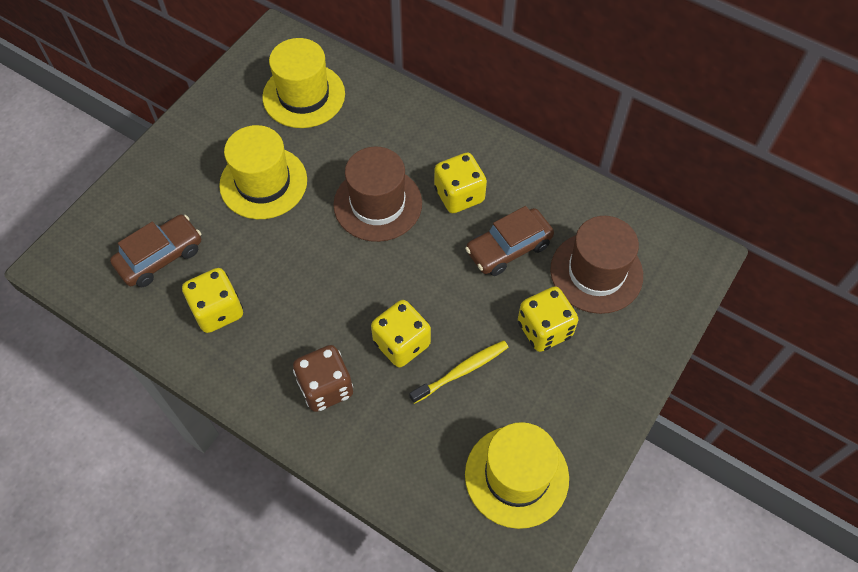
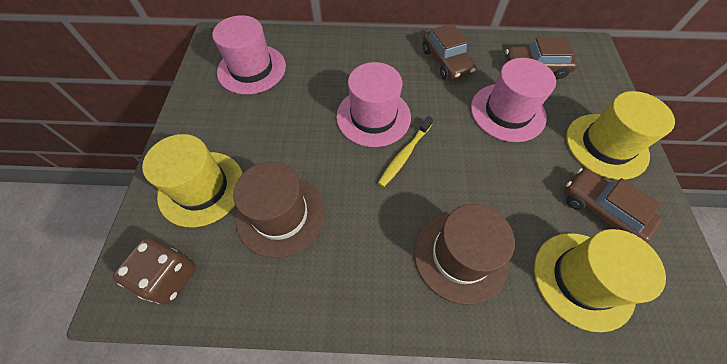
brown car: [110,215,201,287] [465,206,554,276] = 2 -> [422,23,476,80] [505,37,577,79] [564,168,662,243] = 3
pink hat: none = 0 -> [212,15,286,95] [336,62,411,147] [471,58,556,142] = 3
yellow dice: [182,268,243,333] [371,300,431,367] [434,153,487,213] [518,286,579,352] = 4 -> none = 0

